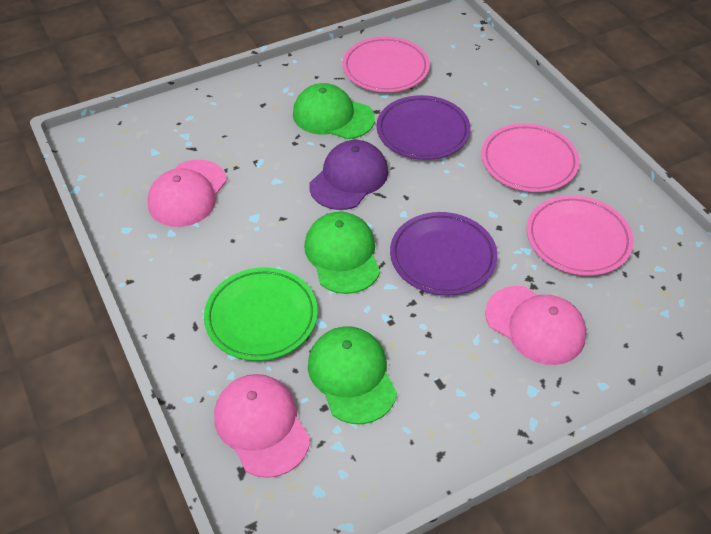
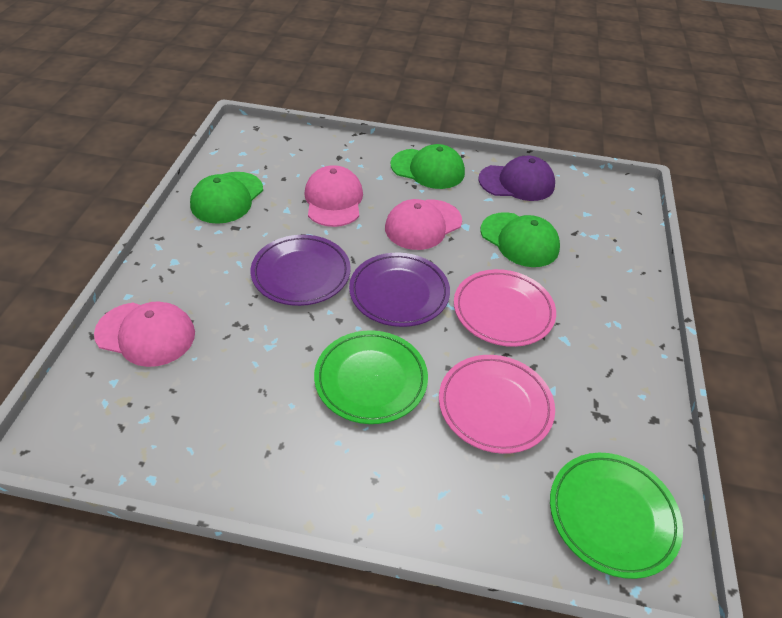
green plate: [204,267,318,361] = 1 -> [314,330,428,424] [550,453,683,579] = 2
pink plate: [342,36,430,92] [481,123,580,192] [527,195,634,276] = 3 -> [439,355,555,454] [454,269,556,347] = 2

